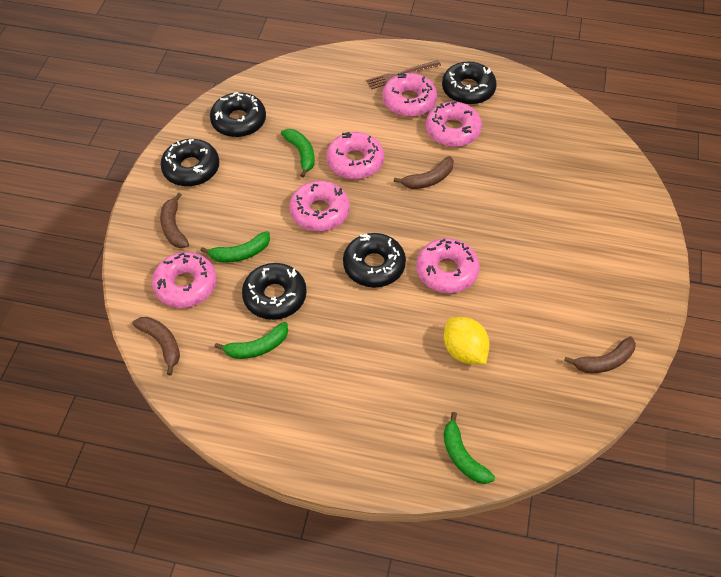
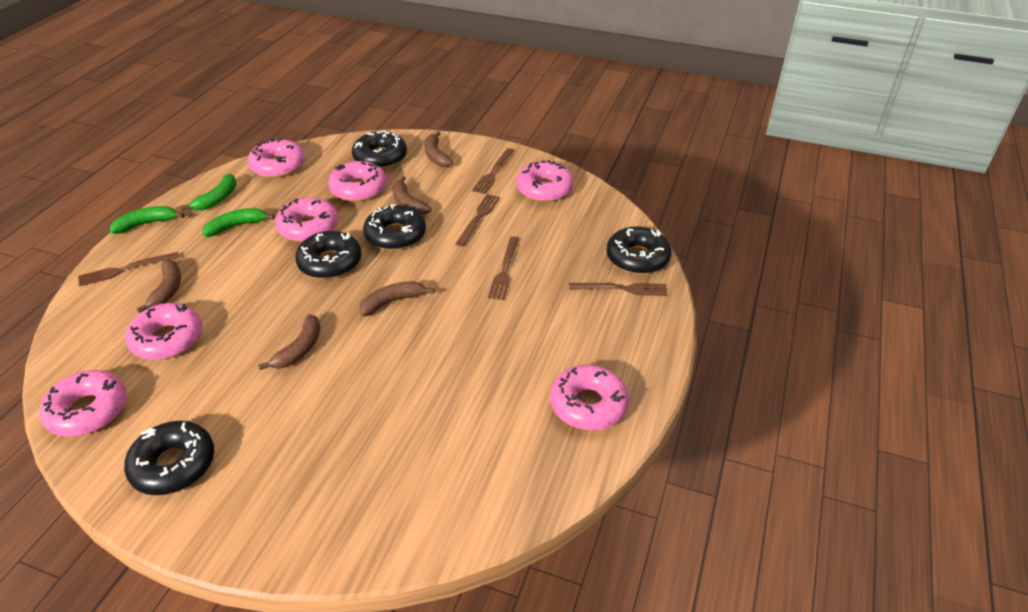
brown banana: [132,317,180,375] [160,193,189,248] [394,156,454,189] [564,336,636,373] = 4 -> [137,259,181,313] [258,314,320,370] [359,281,435,317] [393,176,431,215] [425,131,453,167] = 5
brown fork: [366,60,441,89] = 1 -> [78,252,179,287] [456,194,500,246] [472,148,514,194] [488,236,519,300] [569,283,668,296] = 5
green banana: [201,231,270,263] [214,322,288,359] [281,129,315,178] [443,412,495,484] = 4 -> [110,206,184,234] [181,174,237,210] [203,208,275,237] = 3
pink donut: [152,252,217,308] [289,181,350,231] [326,132,384,179] [382,73,437,117] [416,238,480,293] [425,101,482,147] = 6 -> [39,370,127,437] [125,303,202,360] [248,139,305,178] [275,197,338,242] [328,160,387,202] [516,160,574,202] [550,365,629,430] = 7
yellow lemon: [444,317,490,364] = 1 -> none = 0

